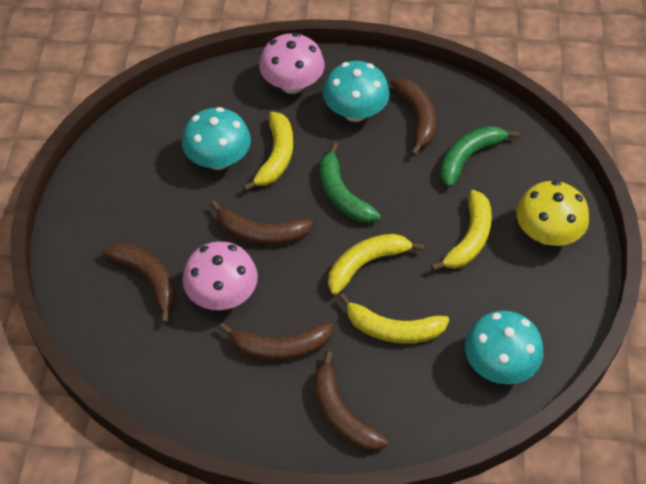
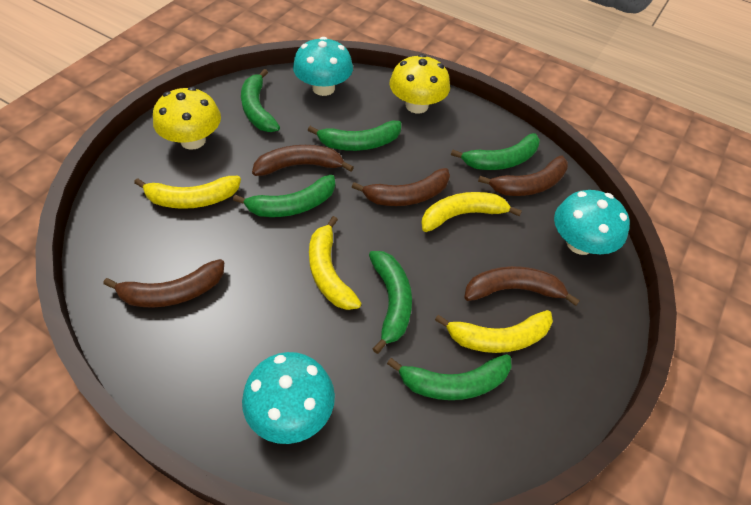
green banana: [320,142,381,223] [440,126,519,188] = 2 -> [233,175,335,217] [241,69,280,132] [308,121,401,151] [369,251,412,354] [387,354,512,400] [451,133,540,170] = 6
pink mushroom: [182,241,258,310] [259,33,325,94] = 2 -> none = 0
yellow mushroom: [516,180,589,246] = 1 -> [153,87,221,150] [389,54,450,113] = 2

